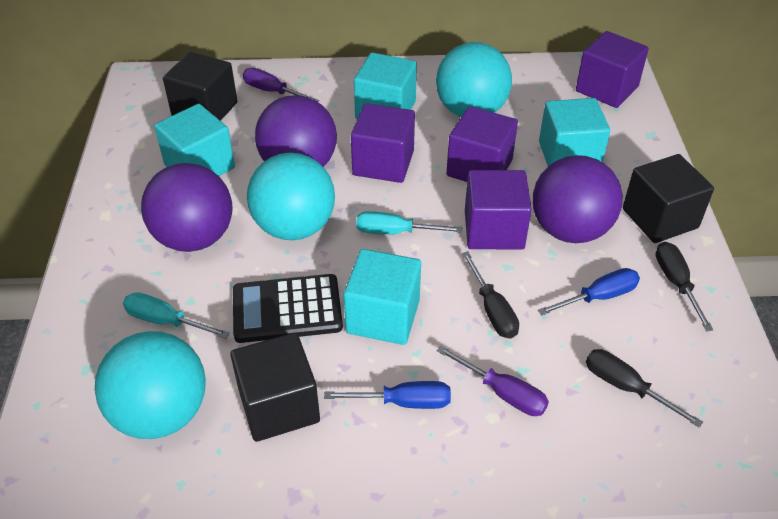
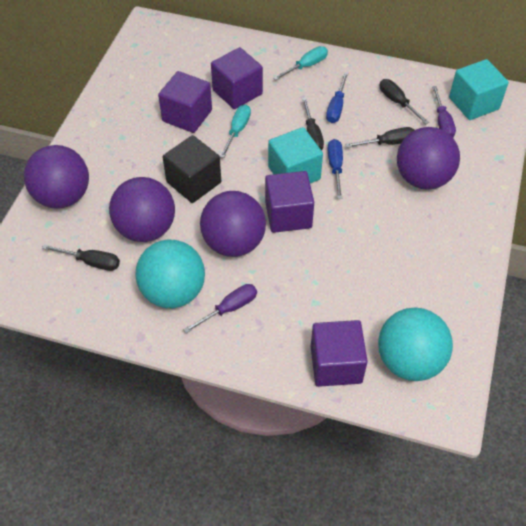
black calculator: [233,274,343,343] = 1 -> none = 0
black cube: [163,52,237,121] [230,333,320,442] [623,154,714,243] = 3 -> [163,135,221,203] = 1
black screwdriver: [462,251,519,338] [586,349,703,428] [655,242,713,331] = 3 -> [42,244,120,271] [302,98,324,150] [345,127,415,148] [380,79,429,124] = 4
purple ball: [141,163,232,252] [255,95,337,167] [533,155,623,243] = 3 -> [24,145,89,209] [109,177,175,242] [200,191,266,257] [397,127,460,190] = 4
turquoise ball: [95,331,206,439] [247,153,335,240] [436,42,512,117] = 3 -> [135,239,205,308] [378,308,453,381] = 2
turquoise cube: [154,104,235,176] [344,249,421,345] [354,52,417,119] [539,98,610,166] = 4 -> [268,127,323,184] [449,59,509,120] = 2

